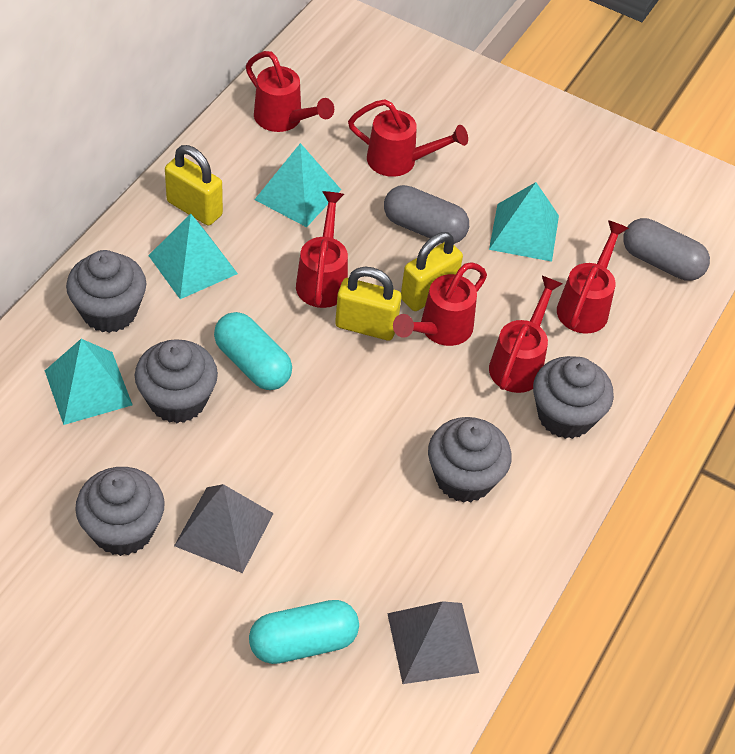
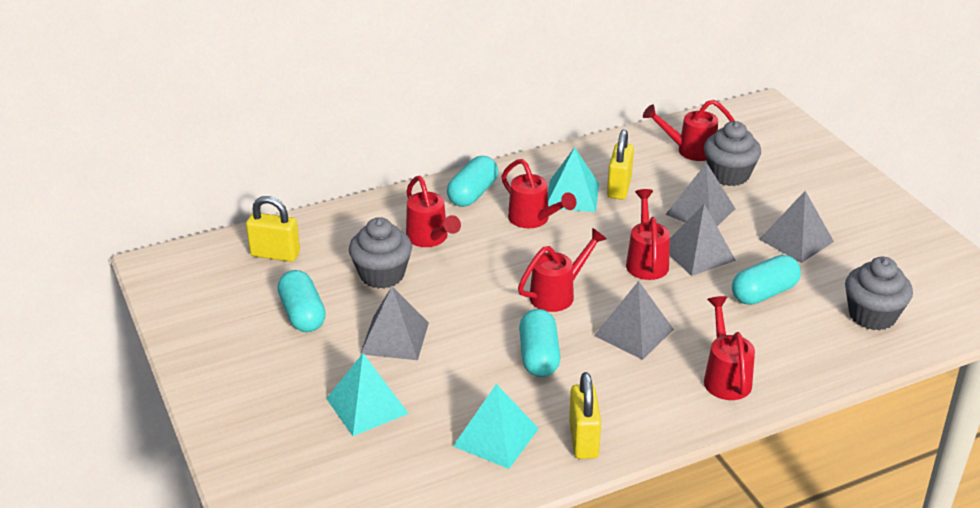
grey capsule: [384,185,469,244] [623,218,710,281] = 2 -> none = 0
grey cupcake: [66,250,146,333] [75,467,165,556] [135,339,218,423] [428,417,512,503] [533,356,614,439] = 5 -> [349,217,412,289] [704,121,761,186] [845,257,913,331] = 3
grey pyramid: [174,484,274,573] [387,601,479,684] = 2 -> [360,287,429,360] [594,281,674,360] [665,162,736,226] [669,204,736,276] [759,191,834,263] = 5
turquoise capsule: [214,312,292,390] [249,600,359,664] = 2 -> [278,270,326,332] [447,156,498,207] [519,309,560,377] [732,255,801,305] = 4
turquoise pyramid: [45,339,132,425] [148,214,238,299] [254,143,341,227] [489,182,559,262] = 4 -> [326,353,409,436] [453,384,539,469] [548,147,599,212] = 3

